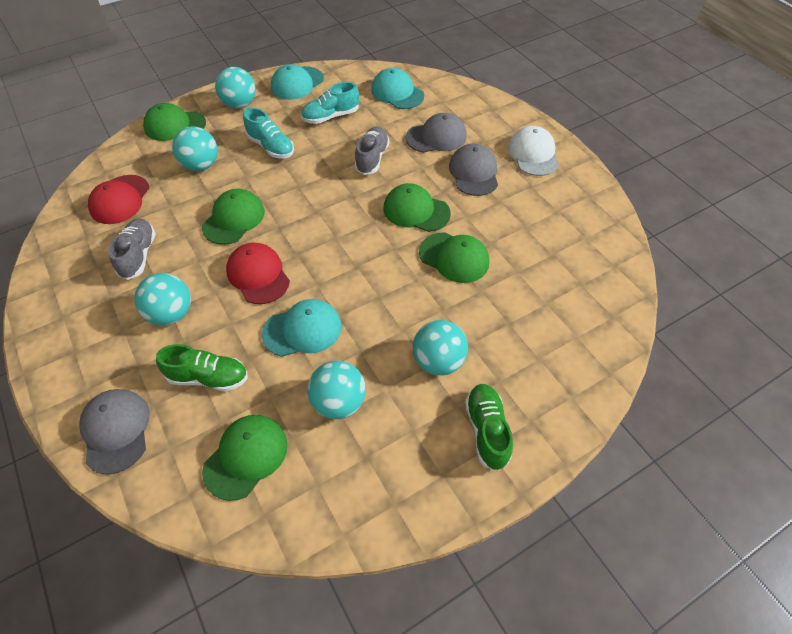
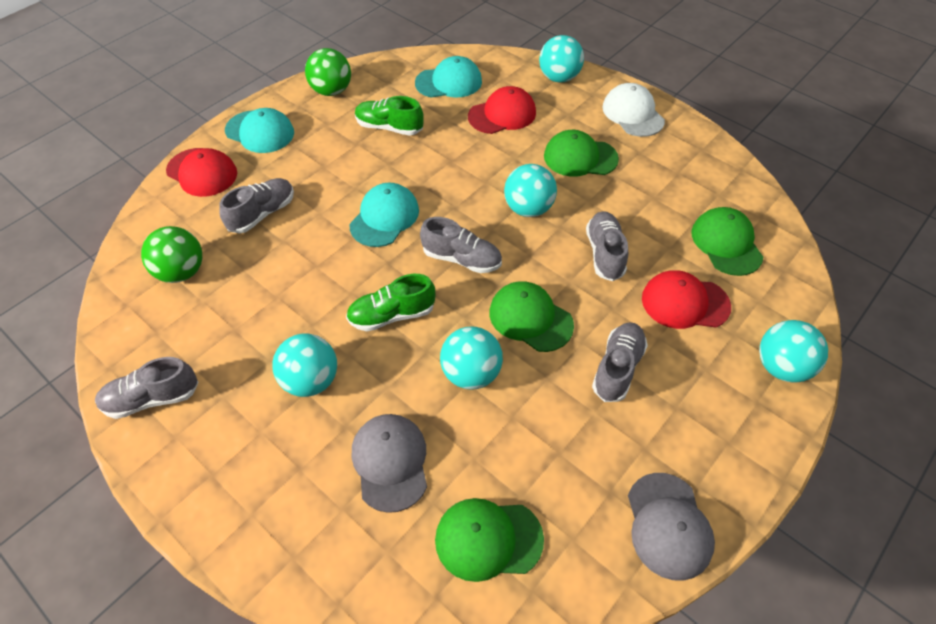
green ball: none = 0 -> [141,226,202,283] [305,48,351,96] = 2
green cap: [143,103,206,141] [202,189,265,245] [202,415,287,501] [383,183,451,232] [419,232,489,283] = 5 -> [435,498,544,582] [489,281,574,352] [544,130,619,177] [691,207,763,276] = 4
grey cap: [79,389,150,474] [406,113,467,153] [449,144,498,196] = 3 -> [352,414,427,513] [628,473,715,581] = 2
grey shoe: [108,219,156,280] [355,127,390,175] = 2 -> [95,357,199,419] [219,178,294,233] [420,217,502,273] [586,211,628,281] [592,322,648,402] = 5
red cap: [88,175,149,224] [226,243,290,304] = 2 -> [166,148,237,197] [468,86,536,134] [642,270,731,329] = 3
turquoise shoe: [243,107,294,158] [301,82,359,124] = 2 -> none = 0

